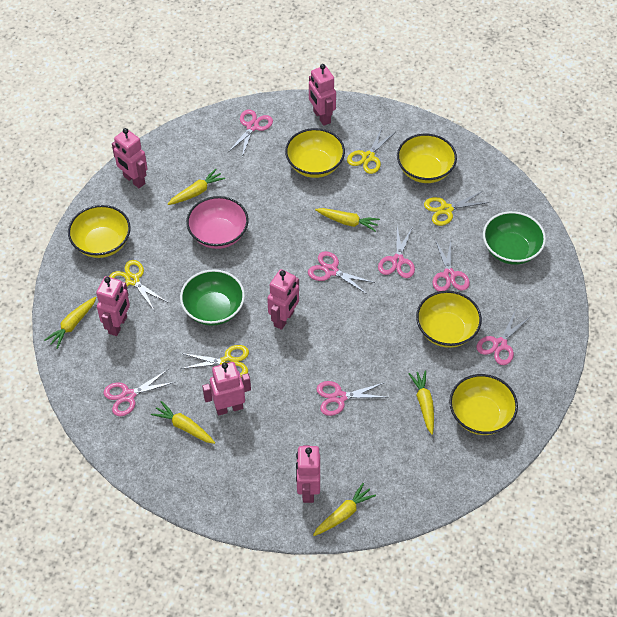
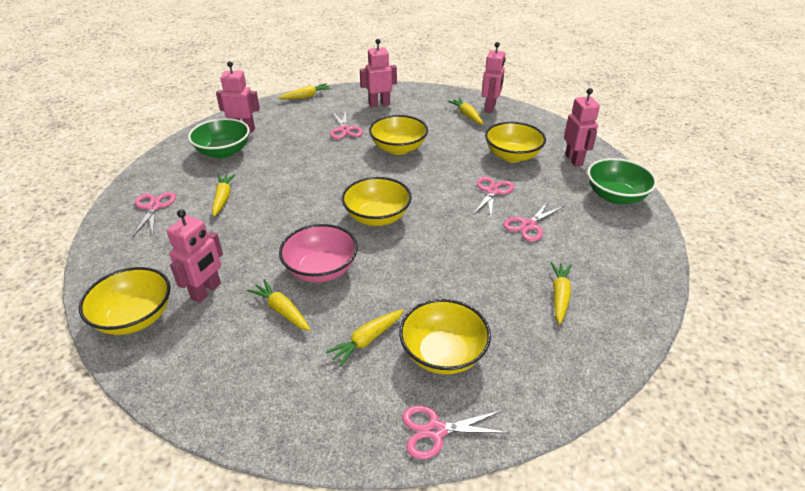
pink robot: [96,276,130,336] [112,128,148,188] [202,362,251,416] [267,269,299,330] [296,445,320,503] [309,64,336,126] = 6 -> [167,209,223,303] [216,61,260,132] [360,39,397,107] [482,42,505,113] [564,88,600,167] = 5
pink scissors: [103,369,175,416] [228,109,273,157] [308,251,375,294] [316,381,389,416] [378,226,415,278] [432,240,470,291] [476,310,531,365] = 7 -> [133,192,176,237] [330,110,363,139] [402,405,510,459] [473,177,514,219] [503,200,564,242] = 5
yellow scissors: [109,260,167,310] [180,345,249,378] [347,128,395,174] [424,191,490,226] = 4 -> none = 0

